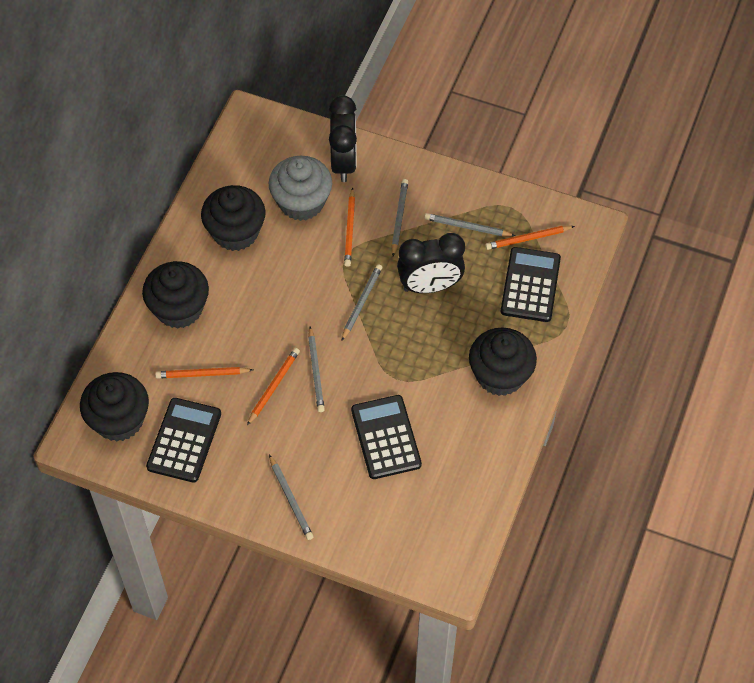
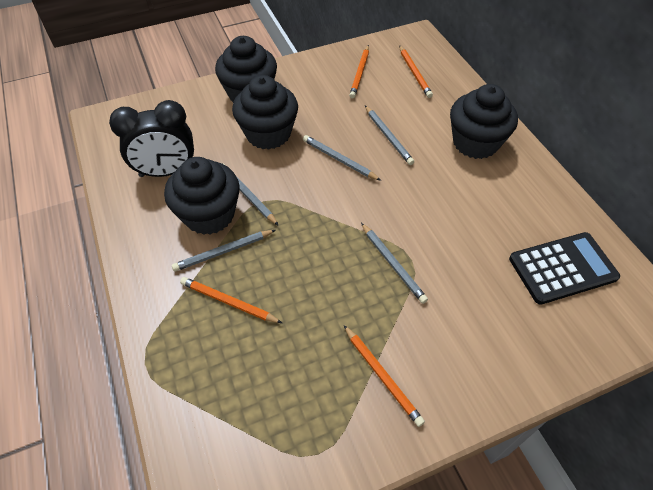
black calculator: [146,398,221,483] [351,395,422,479] [501,247,561,322] = 3 -> [509,232,620,305] = 1
black clock: [329,95,357,182] [397,233,465,293] = 2 -> [109,100,194,177] = 1
grey cupcake: [268,156,332,221] = 1 -> none = 0

